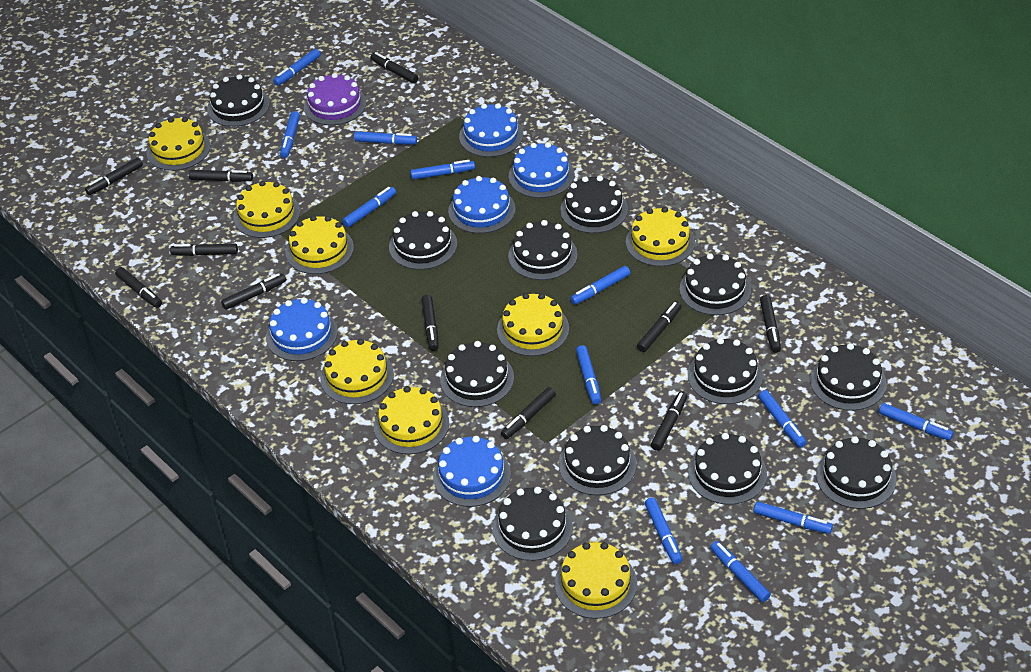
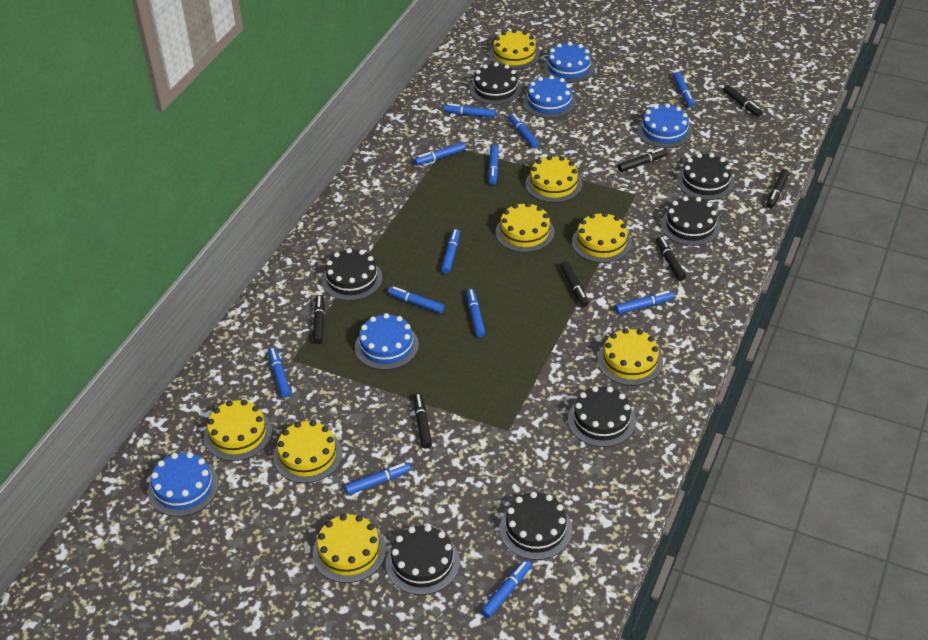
black cake: [207,74,270,127] [389,211,457,270] [440,341,514,407] [493,487,573,561] [508,220,578,280] [559,425,637,495] [560,176,628,233] [680,253,751,315] [688,338,763,404] [688,433,767,505] [810,343,886,411] [816,436,897,509] = 12 -> [322,248,382,301] [386,525,460,595] [470,62,522,105] [499,492,572,560] [568,386,636,447] [661,196,720,246] [677,153,735,200] = 7
black marker: [85,158,143,195] [115,267,162,308] [170,244,238,256] [189,170,253,182] [221,273,286,310] [371,52,418,83] [421,295,439,351] [501,387,556,439] [637,301,682,352] [651,391,687,451] [760,295,781,353] = 11 -> [313,295,325,344] [413,393,432,449] [560,261,589,307] [618,148,668,172] [656,236,686,281] [723,85,762,117] [766,169,789,208] = 7
purple cake: [304,73,366,125] = 1 -> none = 0

